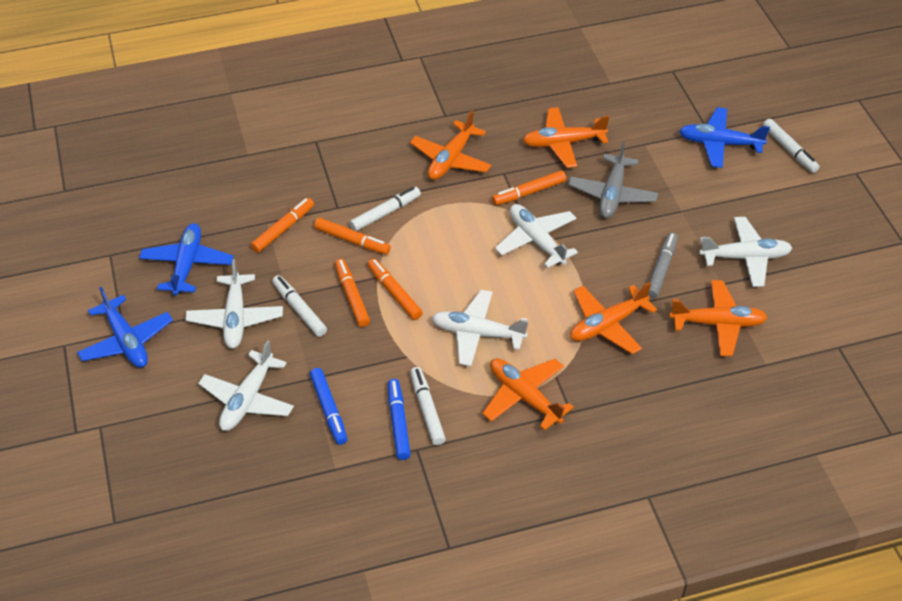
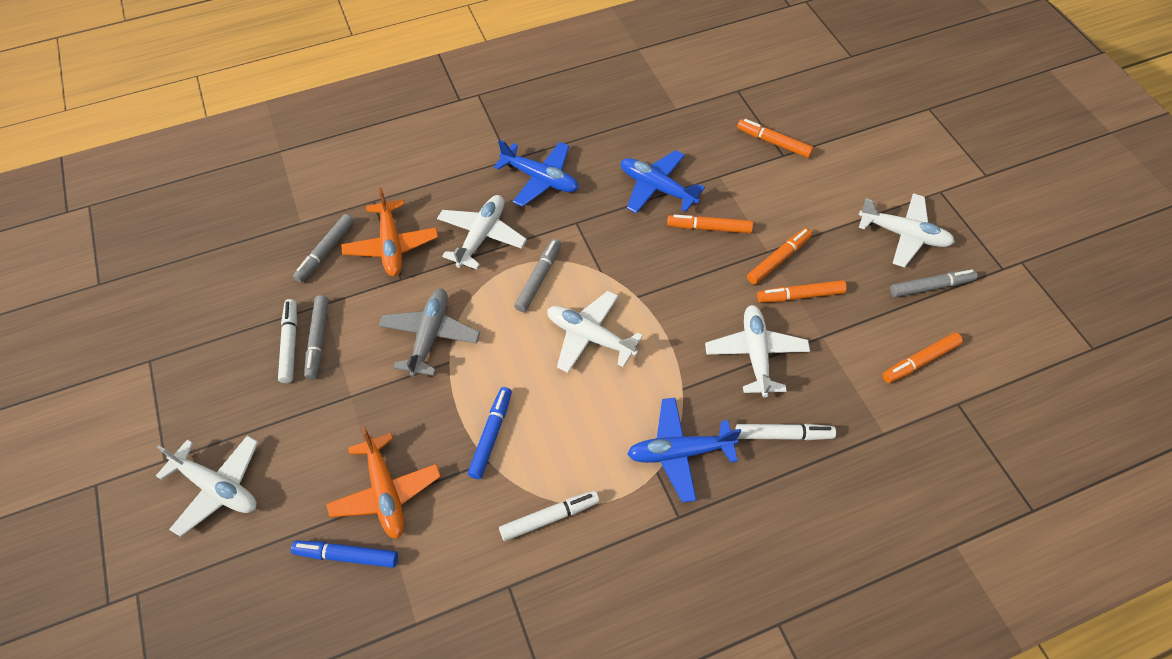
grey marker: [648,232,678,299] = 1 -> [293,214,354,283] [304,295,329,380] [514,239,561,312] [890,269,978,297] = 4
orange plane: [410,110,491,180] [482,358,574,431] [523,107,609,168] [570,282,657,354] [669,280,768,356] = 5 -> [326,427,441,539] [341,187,438,276] = 2
white marker: [272,275,327,337] [350,187,421,231] [410,367,446,445] [763,119,820,173] = 4 -> [278,299,297,383] [499,491,600,541] [735,424,836,441] = 3

